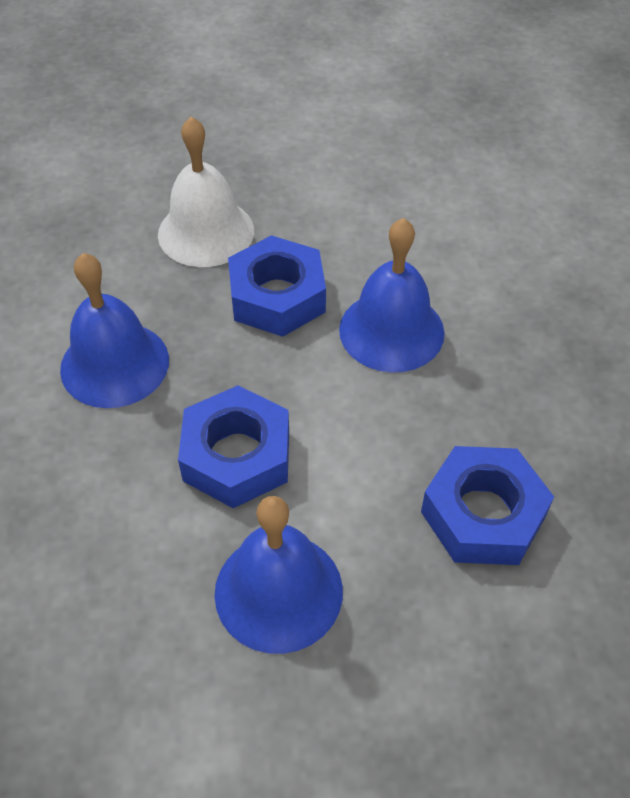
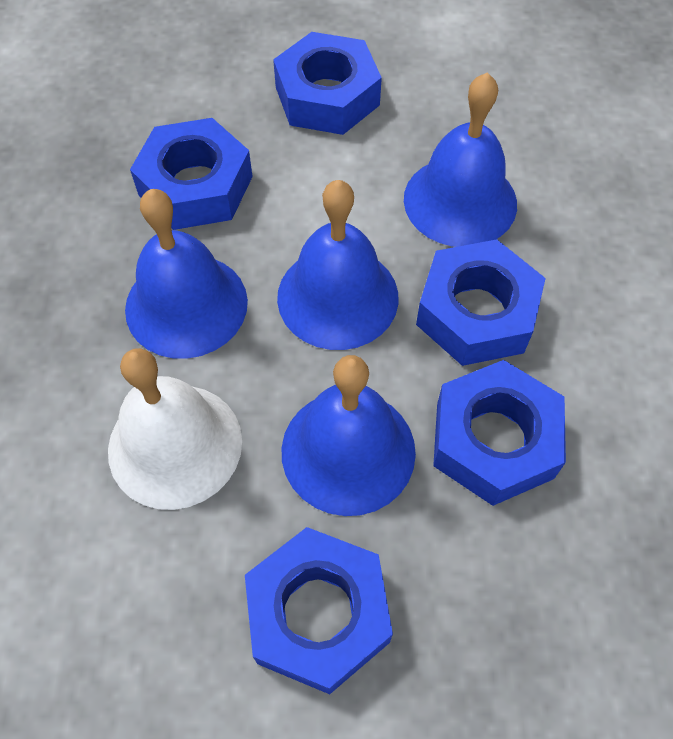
blue bell: [60,253,169,408] [215,496,343,654] [339,218,445,373] = 3 -> [125,189,248,359] [277,180,399,350] [282,355,416,516] [404,73,517,247] = 4
blue nut: [178,385,289,508] [228,235,326,337] [421,446,554,565] = 3 -> [130,118,253,230] [245,527,393,694] [273,32,382,135] [416,239,546,366] [433,360,566,506] = 5

